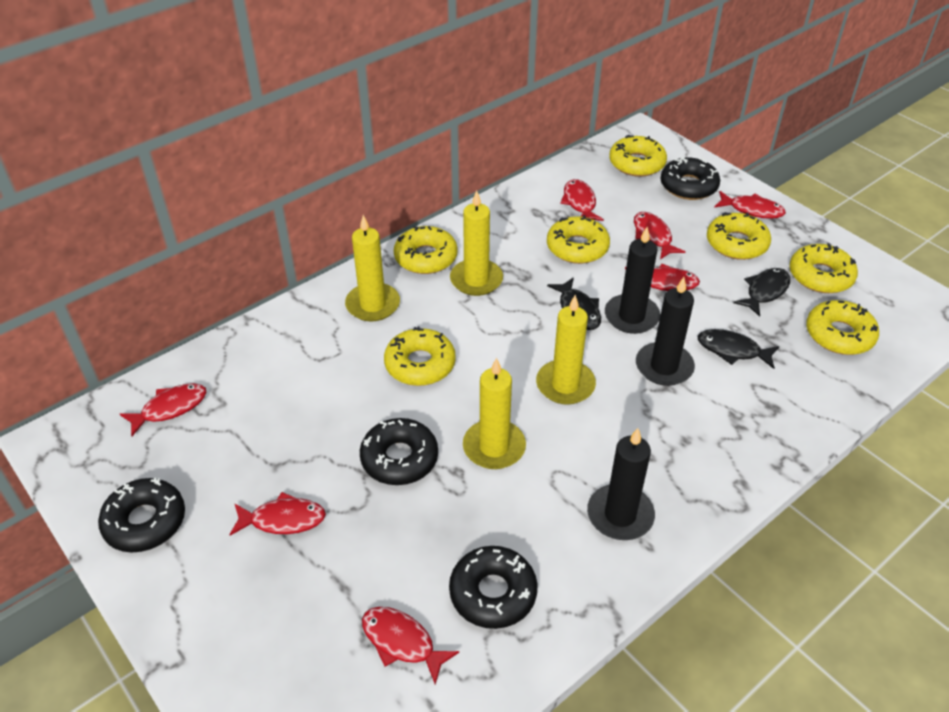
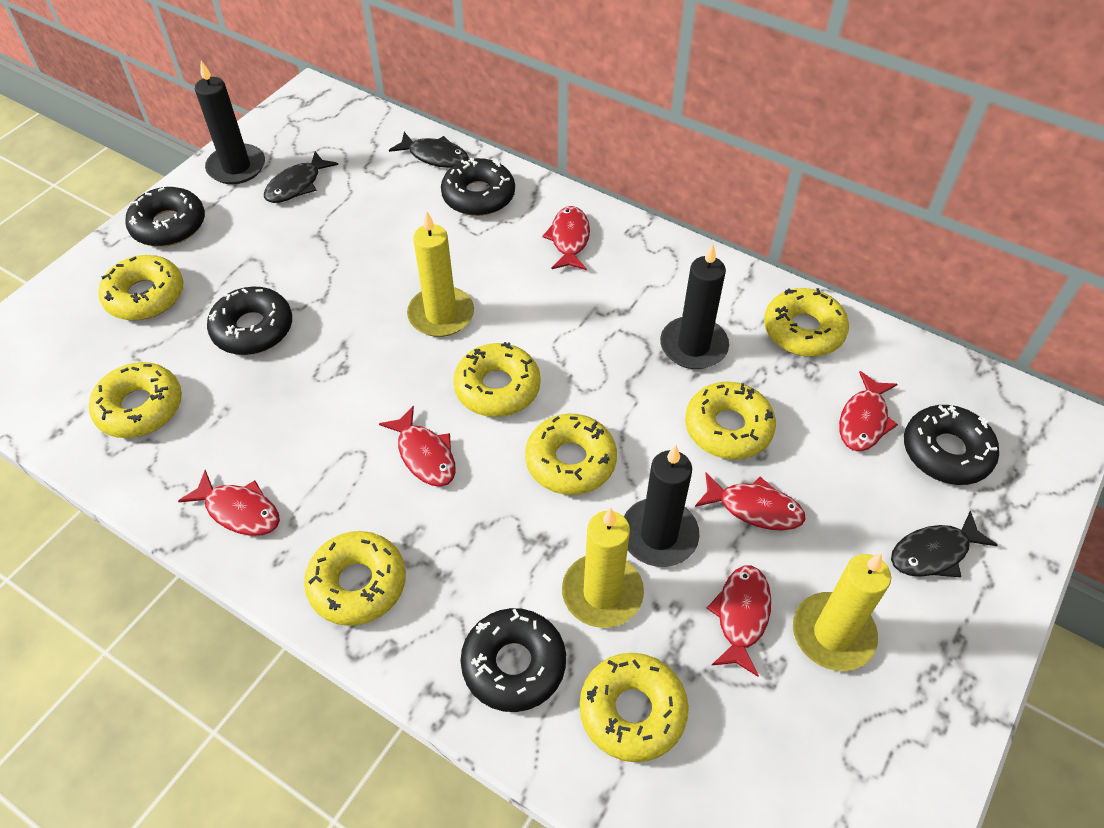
black donut: [98,478,185,552] [360,418,438,485] [449,546,537,629] [660,157,720,200] = 4 -> [125,187,205,247] [207,287,292,355] [441,158,515,216] [461,608,566,712] [904,405,999,485] = 5
red fish: [120,383,206,436] [229,492,326,536] [362,607,459,685] [560,179,604,221] [625,264,700,291] [634,212,685,259] [714,191,786,219] = 7 -> [178,470,280,536] [379,405,456,487] [542,206,590,270] [695,472,806,531] [707,565,771,676] [839,371,898,451] = 6
yellow candle: [345,215,400,322] [450,190,503,296] [463,358,526,469] [536,295,596,405] = 4 -> [407,211,474,337] [562,508,644,628] [793,553,891,671] = 3
yellow donut: [384,326,456,386] [394,226,457,274] [547,215,610,264] [609,135,667,177] [707,212,771,260] [790,243,858,293] [806,300,879,355] = 7 -> [89,362,182,438] [98,255,184,320] [304,531,406,626] [453,342,541,417] [525,414,617,495] [580,653,689,762] [685,382,776,460] [764,288,849,357] = 8

